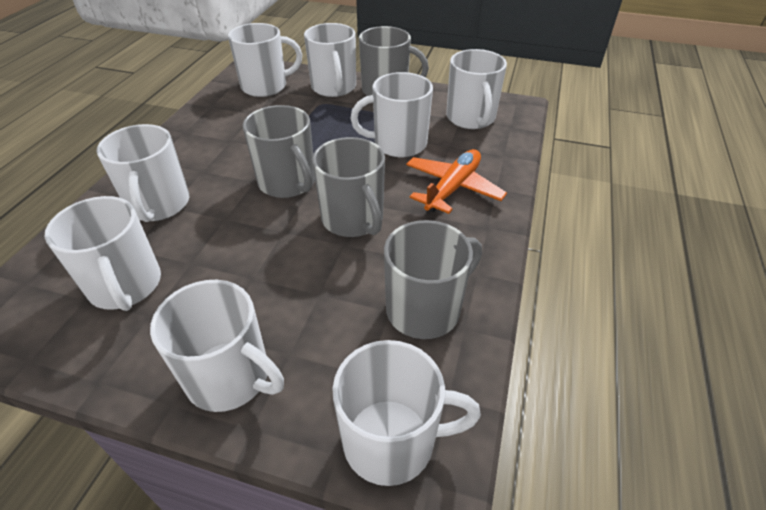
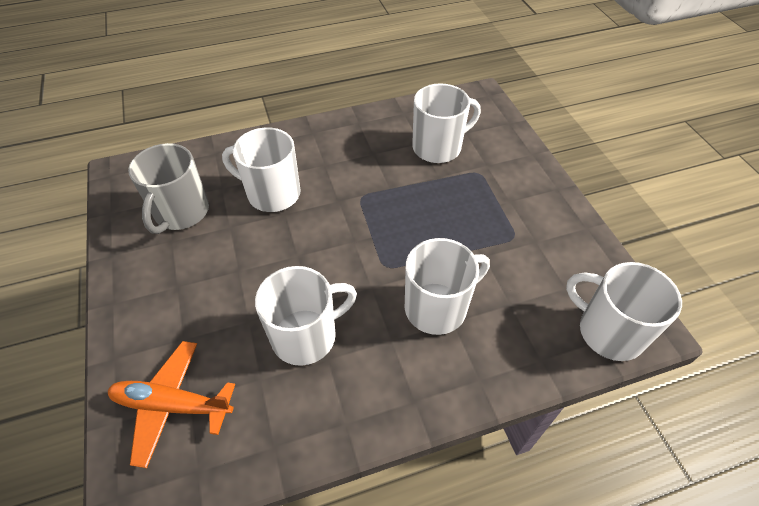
grey mug: [243,105,315,198] [312,137,385,237] [359,26,429,96] [384,220,482,339] = 4 -> [128,143,209,234] = 1
white mug: [45,196,161,311] [96,124,189,222] [150,280,284,412] [228,23,302,97] [304,23,356,97] [332,340,481,486] [350,72,433,157] [446,49,507,129] = 8 -> [222,128,300,212] [255,266,357,366] [405,238,490,335] [412,83,481,163] [566,262,682,361] = 5

